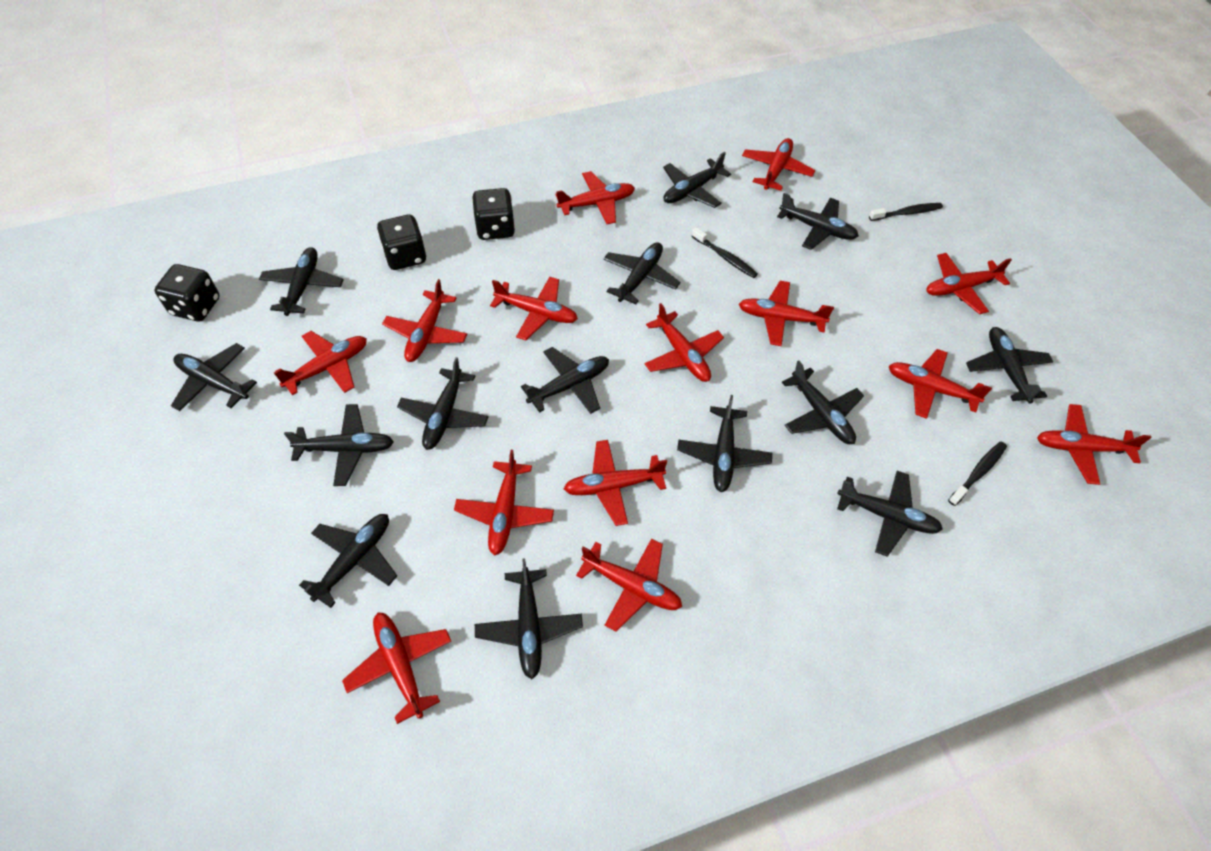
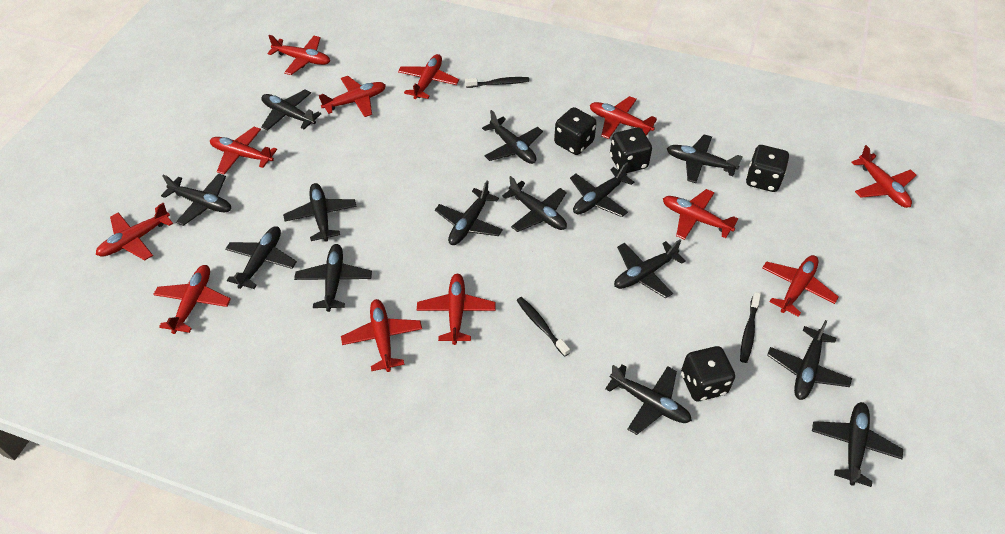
black dice: [155,264,220,321] [377,214,426,270] [472,188,515,240] = 3 -> [554,107,597,155] [610,128,652,173] [681,346,735,401] [746,145,789,192] = 4
red plane: [274,331,367,395] [342,613,451,724] [382,279,467,362] [454,450,554,556] [490,277,578,340] [555,171,635,224] [564,440,667,526] [576,538,682,632] [645,303,724,382] [739,281,834,346] [742,138,815,191] [889,349,992,419] [926,253,1012,314] [1037,404,1152,485] = 14 -> [96,203,173,260] [153,265,231,334] [210,127,277,175] [267,35,330,75] [319,76,386,117] [341,299,422,372] [398,54,459,99] [417,274,496,345] [590,96,657,139] [663,189,738,240] [762,255,839,317] [851,145,917,208] = 12

